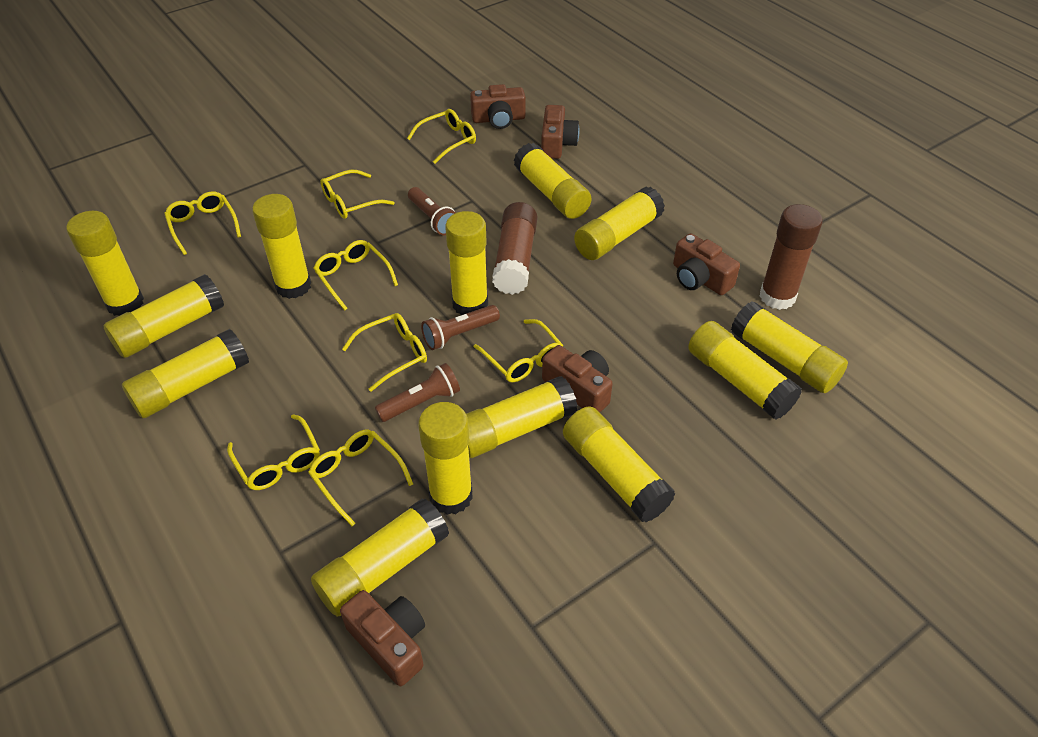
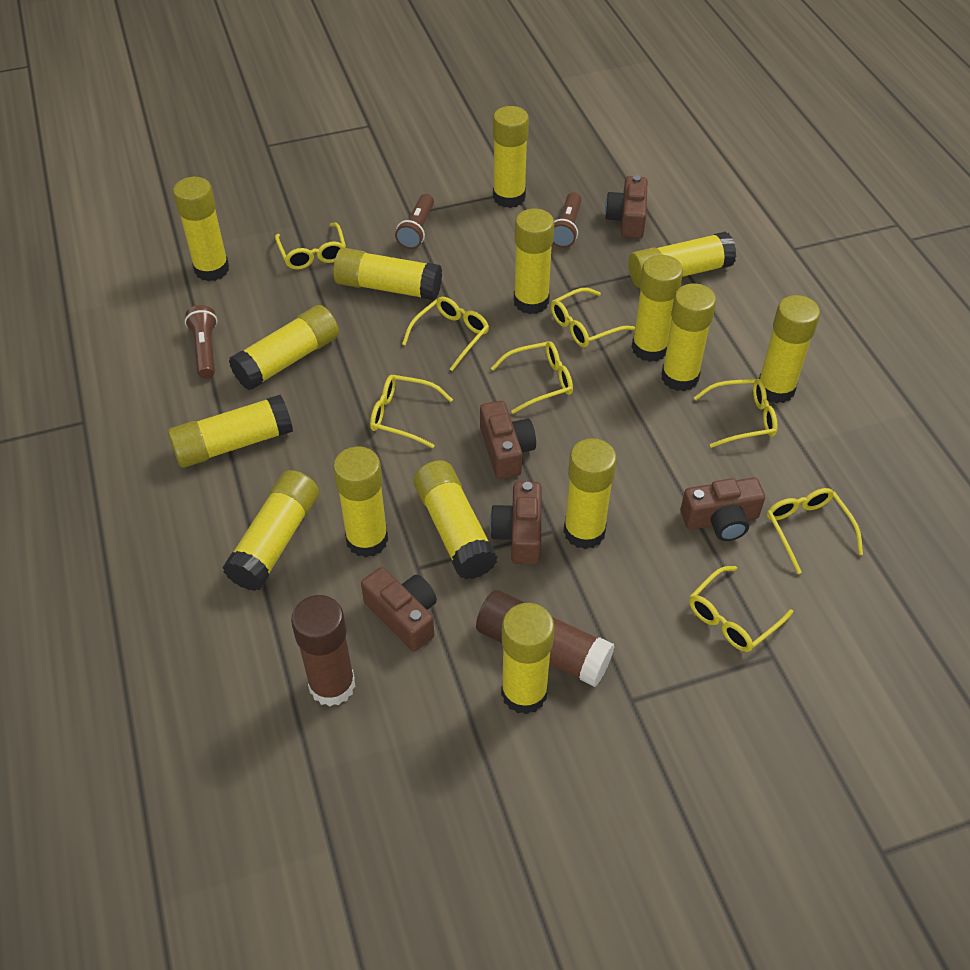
yellow glue stick: [66,211,144,316] [104,274,224,358] [122,329,249,418] [252,194,311,299] [311,498,449,617] [418,402,473,515] [445,211,488,315] [466,376,577,458] [514,143,592,219] [563,406,675,522] [574,187,665,260] [688,321,802,420] [731,301,848,393] = 13 -> [168,394,293,468] [173,177,229,281] [222,470,319,591] [229,305,339,390] [333,248,442,301] [333,447,388,557] [414,460,498,579] [493,106,529,208] [501,603,555,714] [514,209,554,314] [563,438,617,549] [629,231,736,288] [631,255,683,362] [661,284,716,391] [759,295,820,403] = 15

